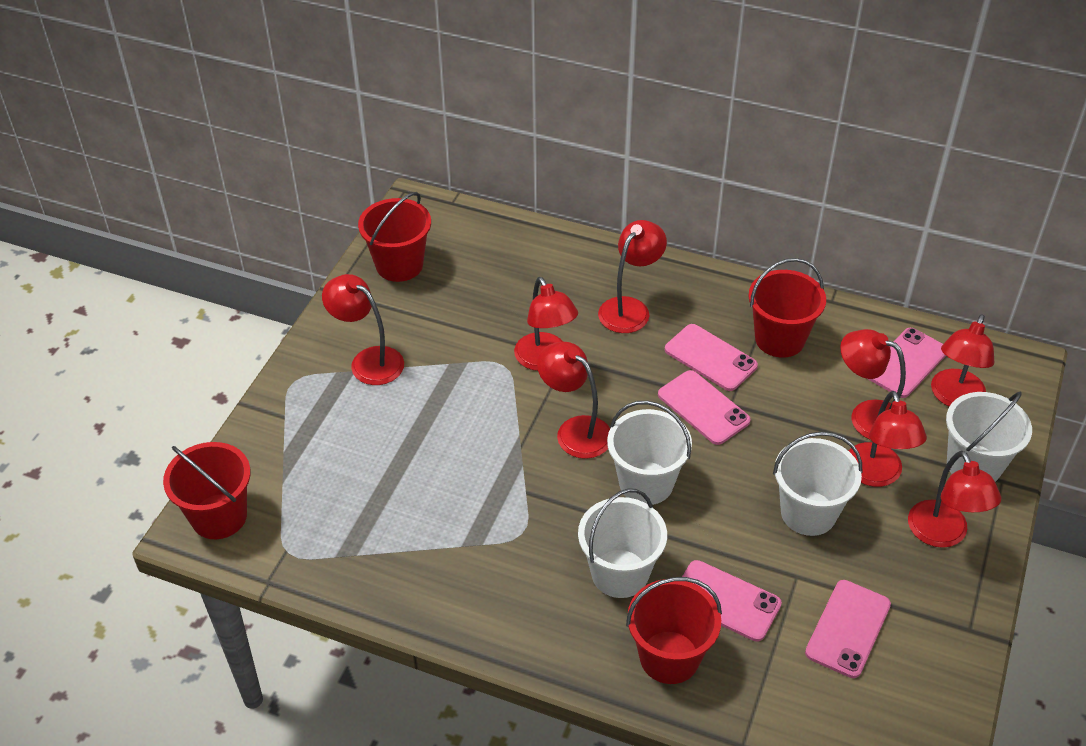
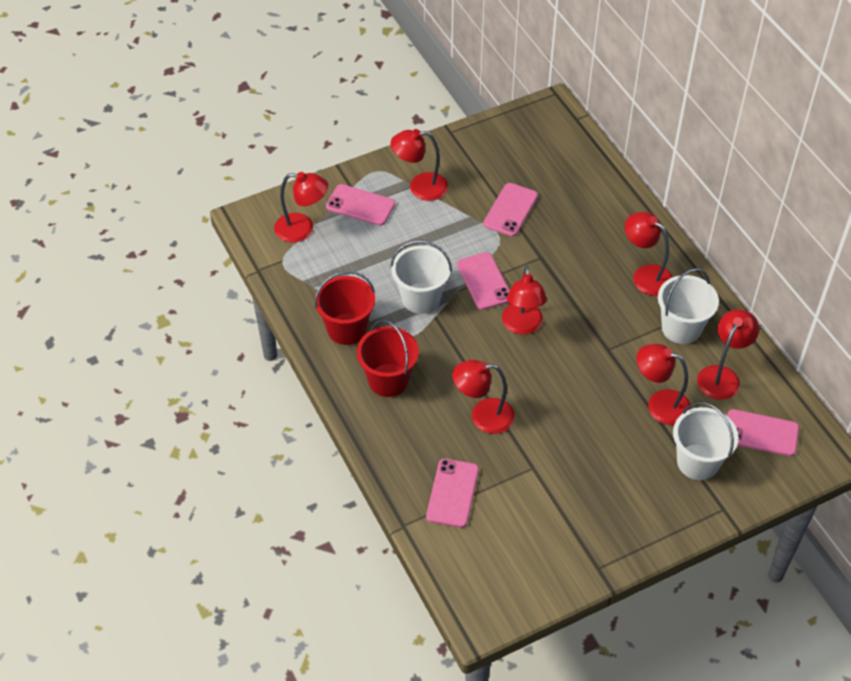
red bucket: [163,442,251,539] [358,192,431,282] [626,577,722,684] [749,258,826,358] = 4 -> [314,271,375,345] [356,319,419,397] = 2
red lamp: [322,274,404,385] [514,277,578,371] [537,342,610,459] [598,220,667,333] [840,329,906,439] [849,391,927,487] [908,451,1001,548] [931,314,994,407] = 8 -> [274,172,328,243] [391,129,448,201] [452,360,515,434] [502,266,547,335] [625,212,673,296] [637,344,691,425] [697,309,759,400] = 7
white bucket: [578,488,667,598] [607,401,692,505] [773,432,862,536] [946,392,1032,482] = 4 -> [390,240,452,314] [658,268,719,344] [673,402,739,480] = 3

